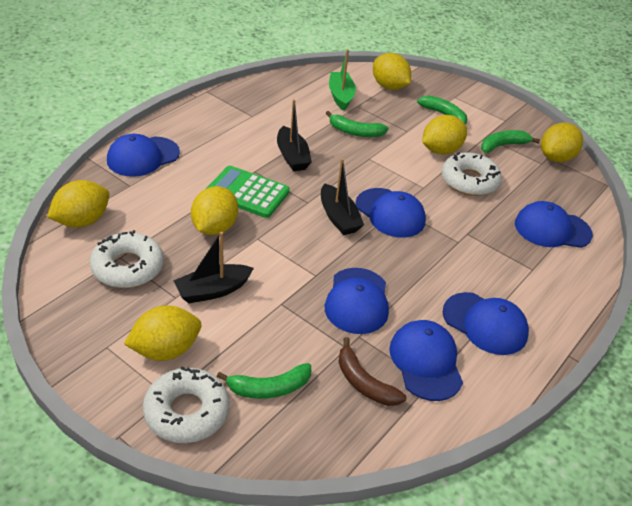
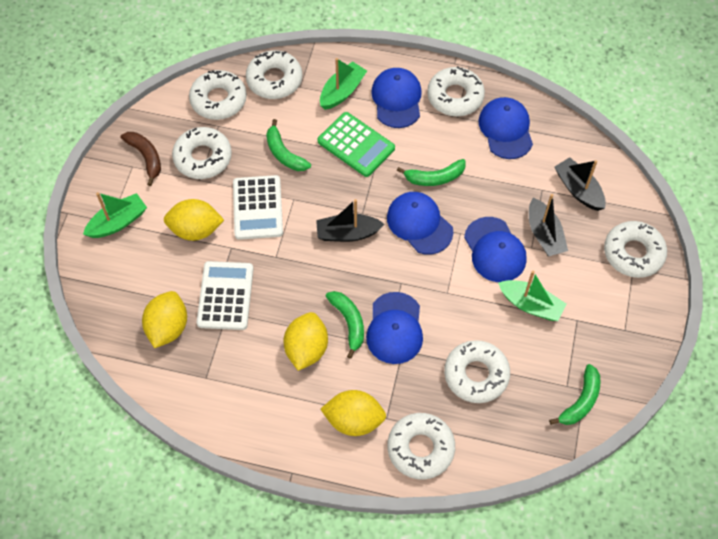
blue cap: [107,134,180,177] [325,268,389,334] [355,188,426,238] [389,320,463,401] [443,292,529,355] [515,201,593,248] = 6 -> [366,292,423,364] [371,68,422,128] [387,192,453,255] [464,217,527,282] [478,97,533,159] = 5
green boat: [329,50,356,111] = 1 -> [83,192,147,238] [320,58,367,110] [498,271,566,321] = 3
white calculator: none = 0 -> [197,261,254,330] [233,175,283,240] = 2
white donut: [90,230,164,288] [143,366,229,443] [441,152,502,196] = 3 -> [172,127,232,179] [189,70,247,120] [246,50,302,99] [387,413,455,480] [427,66,485,116] [444,340,510,403] [604,221,667,278] = 7
yellow lemon: [47,180,109,228] [124,305,201,361] [191,186,238,235] [373,53,411,90] [422,115,467,155] [541,123,583,162] = 6 -> [142,291,187,348] [164,199,224,241] [284,312,328,371] [320,390,386,436] = 4

